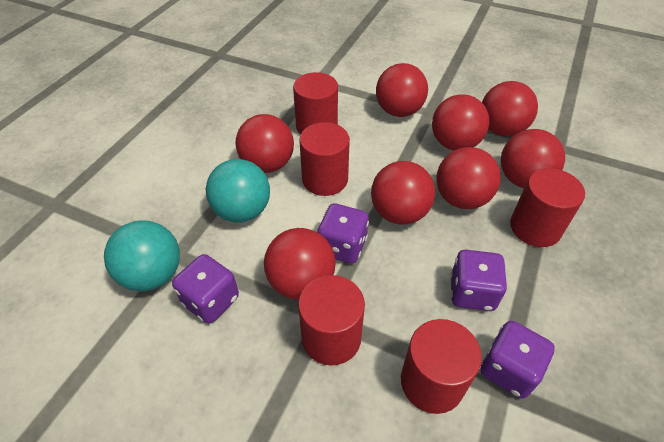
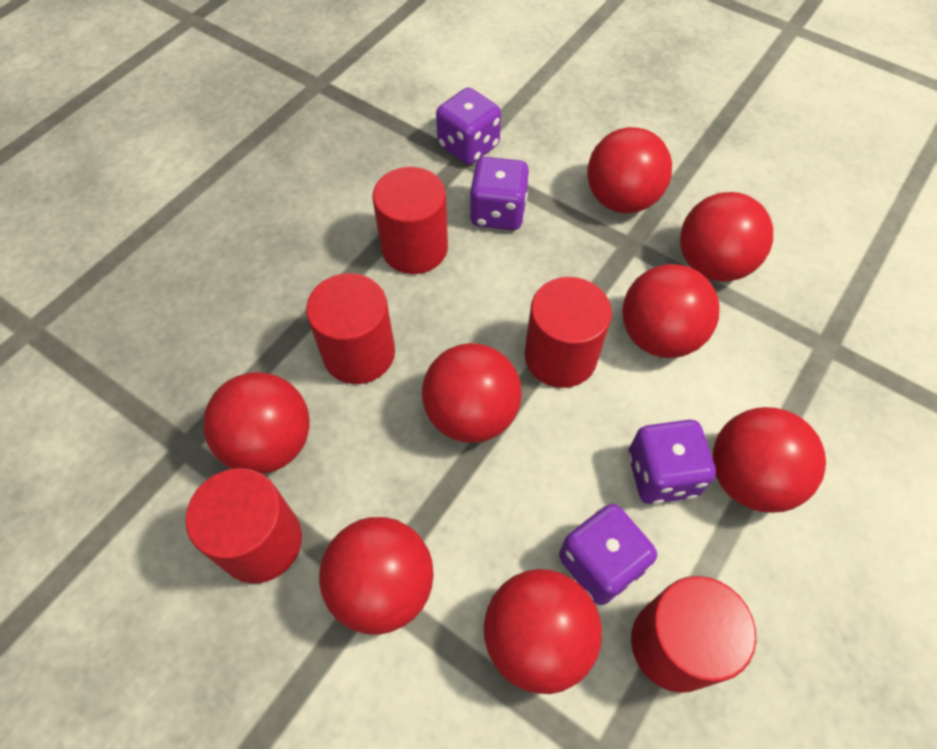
turquoise ball: [104,221,180,291] [206,159,270,223] = 2 -> none = 0

